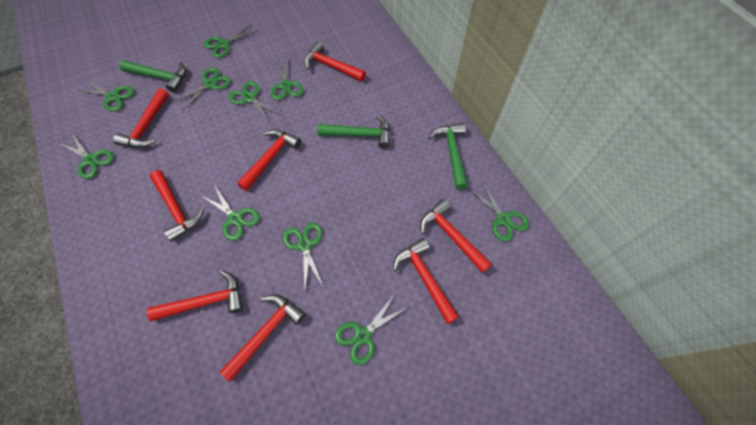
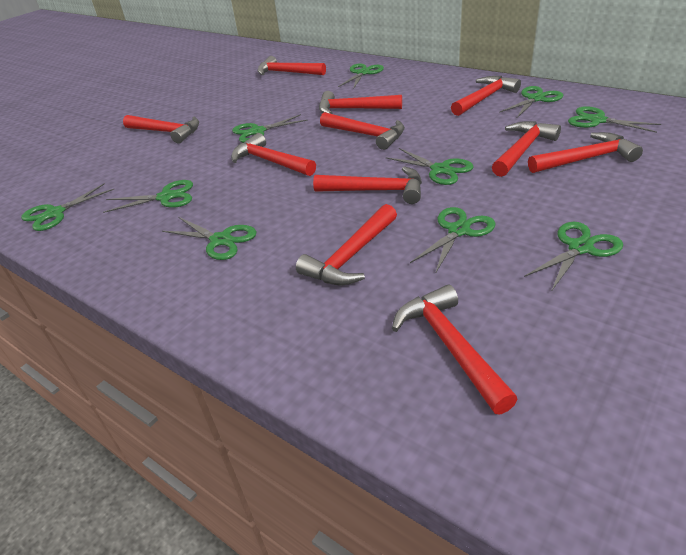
green hammer: [119,61,186,93] [318,115,390,149] [429,123,468,190] = 3 -> none = 0
red hammer: [113,88,169,148] [147,270,243,321] [150,170,204,241] [219,294,306,382] [237,129,301,191] [304,41,366,82] [393,238,459,324] [420,199,492,273] = 8 -> [123,115,199,144] [231,133,316,176] [257,56,326,75] [296,204,397,285] [313,166,422,204] [319,91,402,114] [320,112,405,150] [392,285,518,415] [451,76,521,116] [492,121,561,177] [528,132,643,173] = 11

